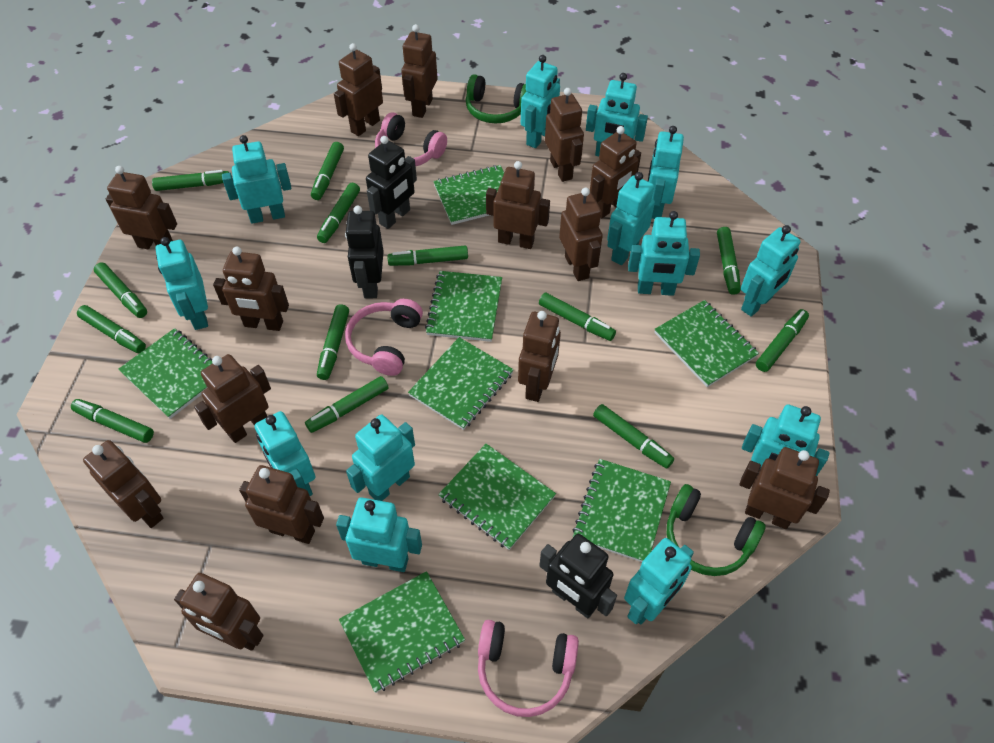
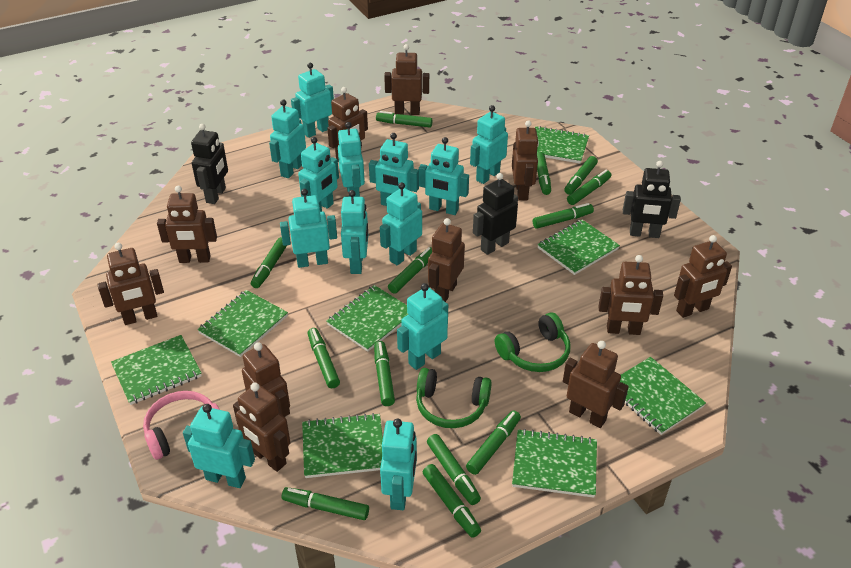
brown robot: [83,440,163,528] [106,166,177,249] [174,573,263,651] [194,354,271,443] [213,247,289,331] [239,465,324,544] [334,43,383,136] [401,24,438,118] [486,161,550,249] [518,311,561,402] [545,88,584,182] [559,188,603,281] [590,126,641,218] [739,447,830,529] = 14 -> [97,243,164,325] [157,186,217,263] [233,383,290,472] [242,342,290,417] [327,87,368,162] [384,44,429,115] [428,218,465,302] [512,120,539,201] [563,341,629,428] [598,255,663,335] [674,235,732,318] = 11
pink headphones: [345,299,423,376] [375,112,447,166] [478,620,579,717] = 3 -> [143,391,220,460] = 1

